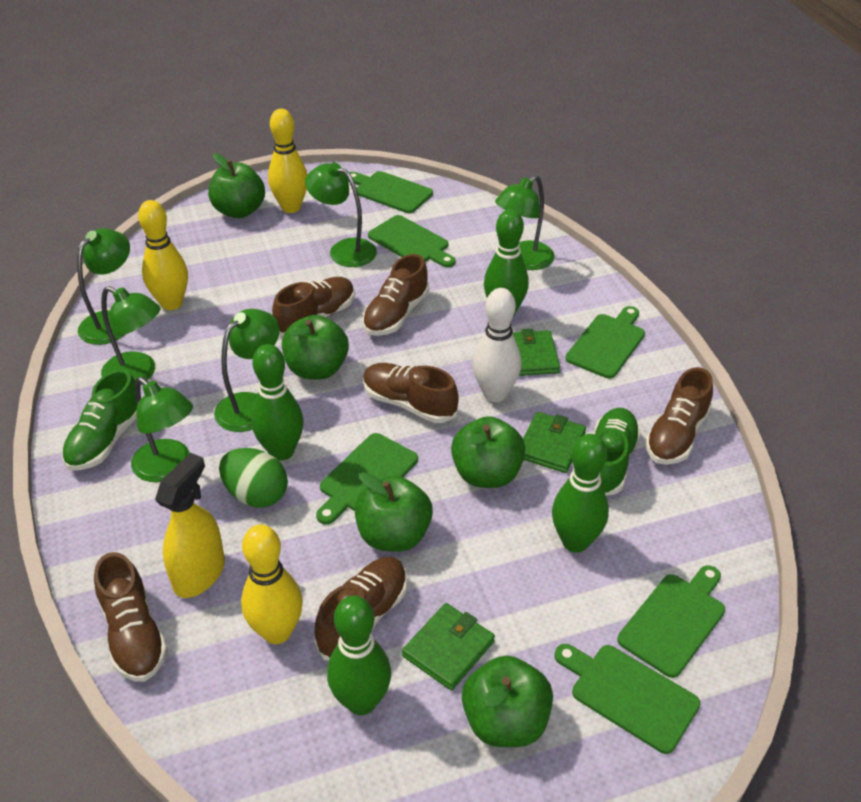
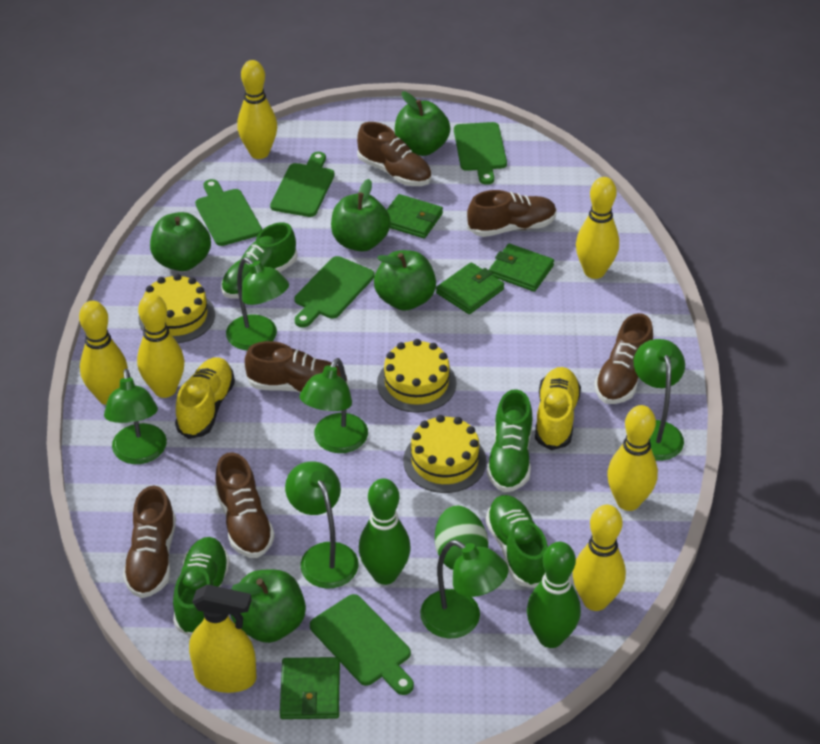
green bowling pin: [251,344,304,461] [327,596,391,715] [484,209,529,317] [552,434,609,553] = 4 -> [359,478,411,585] [527,542,581,648] = 2
green cutting board: [316,433,418,525] [348,171,433,213] [368,215,455,267] [555,644,700,754] [565,306,645,379] [617,565,725,678] = 6 -> [195,179,262,246] [270,152,335,217] [295,256,375,328] [310,594,414,695] [454,122,507,185] = 5
green shoe: [62,369,137,471] [594,408,641,496] = 2 -> [173,537,230,637] [221,222,298,299] [486,495,548,588] [487,389,532,492] = 4
green wallet: [402,603,495,690] [513,329,560,376] [523,412,586,473] = 3 -> [280,657,340,719] [387,194,443,239] [436,262,504,314] [489,244,554,292] = 4
white bowling pin: [473,288,521,402] = 1 -> none = 0
yellow bowling pin: [138,200,188,310] [241,524,303,644] [268,109,307,213] = 3 -> [79,301,128,405] [137,293,184,398] [237,60,277,159] [573,505,626,611] [576,177,619,279] [607,405,658,511] = 6
yellow cake: none = 0 -> [139,274,215,343] [377,339,456,413] [403,415,486,493] = 3
yellow shoe: none = 0 -> [175,357,235,439] [535,367,581,450] = 2

